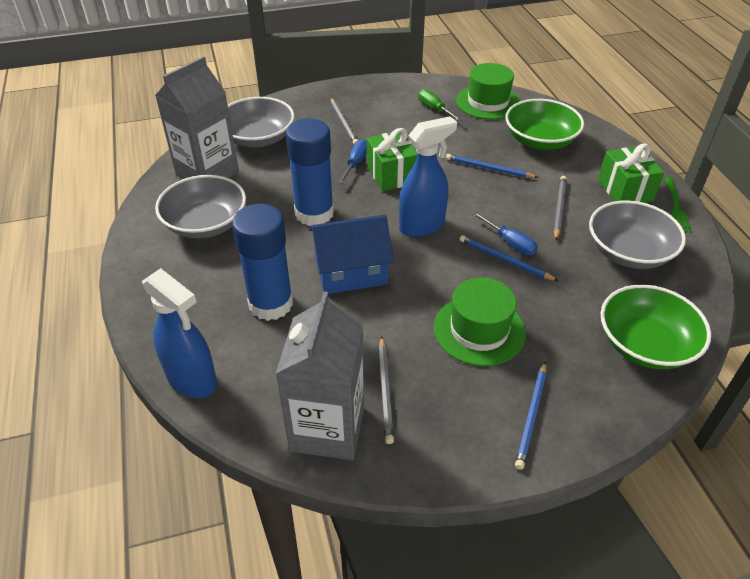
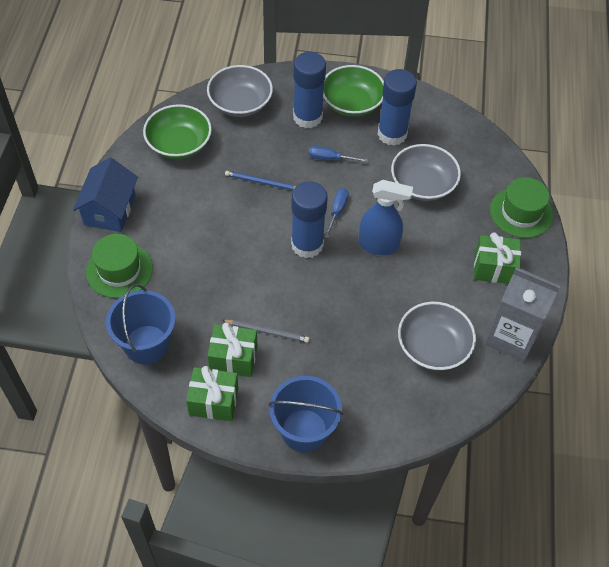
blue bucket: none = 0 -> [106,284,176,364] [268,376,343,452] = 2
blue glue stick: [232,204,293,321] [286,118,334,226] = 2 -> [291,181,328,258] [293,52,326,128] [378,69,417,146] = 3
blue pencil: [446,154,539,178] [459,235,558,281] [515,361,547,470] = 3 -> [225,171,296,191] = 1
blue spray bottle: [142,268,217,398] [399,116,457,237] = 2 -> [359,180,413,255] = 1
green fork: [664,177,692,233] = 1 -> none = 0
green gift: [367,128,418,191] [598,144,664,203] = 2 -> [186,366,239,421] [207,323,257,377] [474,232,521,284] = 3
green screwdriver: [418,89,463,122] = 1 -> none = 0
grey carton: [155,56,239,179] [276,292,364,460] = 2 -> [485,267,560,362] = 1
grey pencil: [331,98,358,145] [379,336,394,444] [554,176,567,240] = 3 -> [222,320,309,343] = 1

